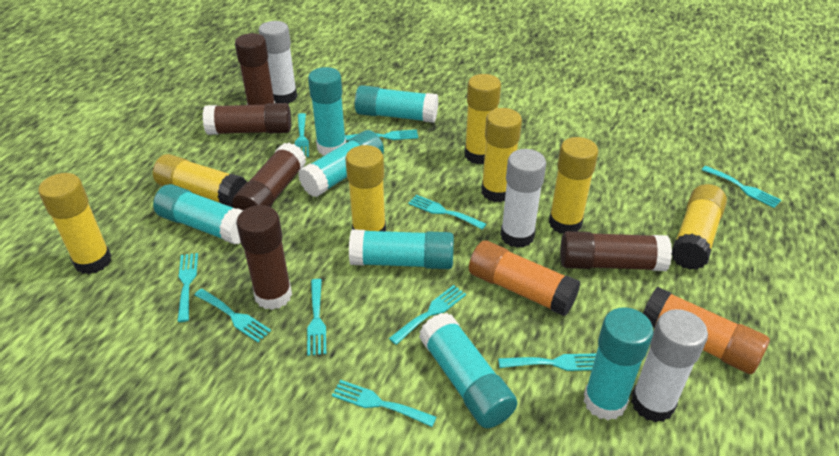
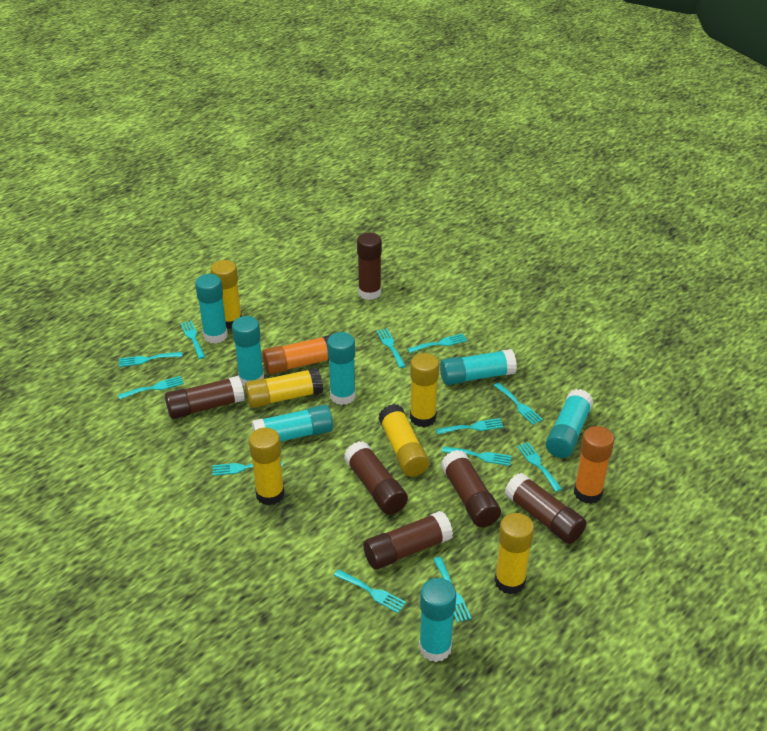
brown glue stick: [203,103,291,135] [232,143,306,210] [235,33,275,105] [236,205,292,310] [560,231,672,271] = 5 -> [165,376,245,419] [344,441,408,514] [357,233,382,300] [363,511,453,570] [441,450,501,527] [505,473,587,544] = 6
turquoise fork: [177,253,198,322] [194,289,271,342] [295,113,309,157] [307,279,326,356] [332,380,436,427] [345,130,418,141] [389,285,466,345] [408,195,486,230] [498,353,596,371] [702,166,781,208] = 10 -> [118,376,184,399] [119,352,183,367] [181,321,205,359] [212,461,283,476] [334,569,406,613] [376,328,406,368] [407,333,467,353] [433,557,471,623] [436,418,503,435] [442,447,512,466] [493,382,543,425] [517,442,562,492] = 12
white glue stick: [259,21,297,104] [500,149,546,248] [631,309,708,422] = 3 -> none = 0
yellow glue stick: [38,173,111,274] [153,154,246,208] [345,145,386,231] [465,74,501,164] [481,108,522,202] [549,137,598,234] [672,184,727,270] = 7 -> [211,260,242,329] [245,368,323,408] [249,428,285,505] [378,404,429,477] [410,353,439,427] [494,513,534,594] = 6

